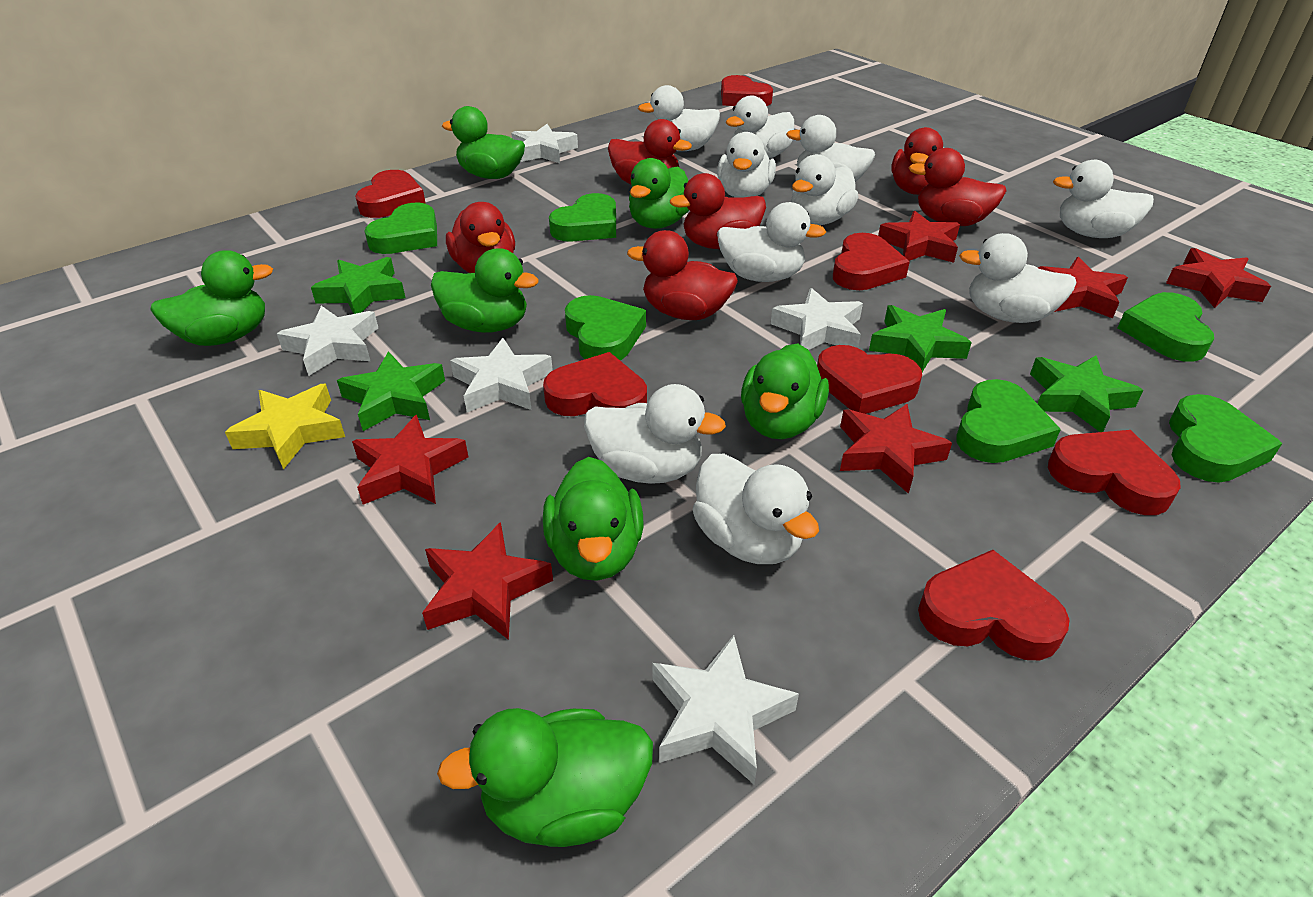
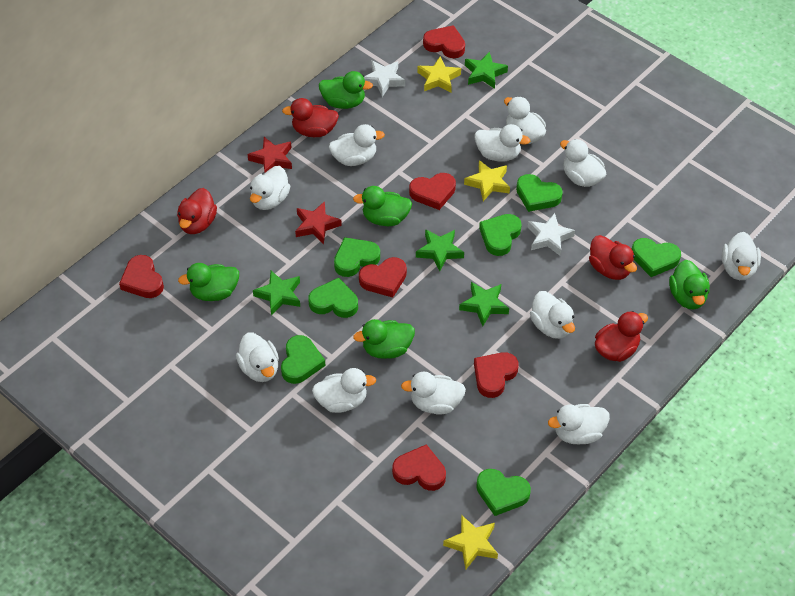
green duck: [150,250,273,346] [431,248,539,333] [437,708,653,847] [442,106,525,179] [543,457,644,581] [629,158,689,229] [741,344,829,439] = 7 -> [178,263,239,301] [319,71,373,109] [353,186,412,226] [353,319,415,359] [669,260,710,309] = 5
green heart: [364,203,437,254] [549,193,616,242] [565,295,646,360] [956,379,1061,463] [1118,292,1214,362] [1169,394,1282,483] = 6 -> [281,335,326,384] [308,278,358,318] [334,237,380,277] [476,469,531,516] [479,214,522,256] [516,174,563,212] [632,238,681,277] = 7
red duck: [446,202,515,273] [608,119,692,184] [627,230,738,320] [670,173,766,249] [891,127,943,195] [908,148,1007,226] = 6 -> [177,188,217,234] [282,98,339,137] [589,235,637,280] [595,311,648,362] = 4
red heart: [355,170,426,218] [543,352,647,416] [721,75,773,106] [817,345,922,414] [833,233,910,290] [918,550,1070,660] [1048,430,1181,515] = 7 -> [119,255,164,298] [359,257,407,298] [392,444,446,491] [409,173,456,210] [423,25,465,58] [474,352,519,398] = 6
red star: [352,415,468,505] [422,522,553,640] [840,404,952,494] [878,211,960,263] [1037,257,1128,318] [1166,248,1271,308] = 6 -> [247,137,292,173] [295,201,342,244] = 2
white duck: [584,384,726,484] [638,85,720,151] [693,453,819,564] [717,132,776,198] [717,202,826,282] [726,95,794,159] [786,115,875,182] [791,154,859,225] [959,233,1077,323] [1053,160,1154,238] = 10 -> [236,333,279,382] [250,166,290,210] [312,368,376,413] [329,124,385,166] [401,371,466,414] [475,124,530,162] [504,96,546,144] [530,291,575,339] [548,404,610,444] [560,139,606,187] [722,232,761,280] = 11
white star: [277,306,378,376] [450,338,553,413] [511,124,578,163] [652,635,799,784] [771,288,863,350] = 5 -> [364,60,405,97] [528,213,575,256] = 2
yellow star: [225,384,345,470] = 1 -> [417,56,461,93] [443,515,498,570] [464,160,510,201] = 3

